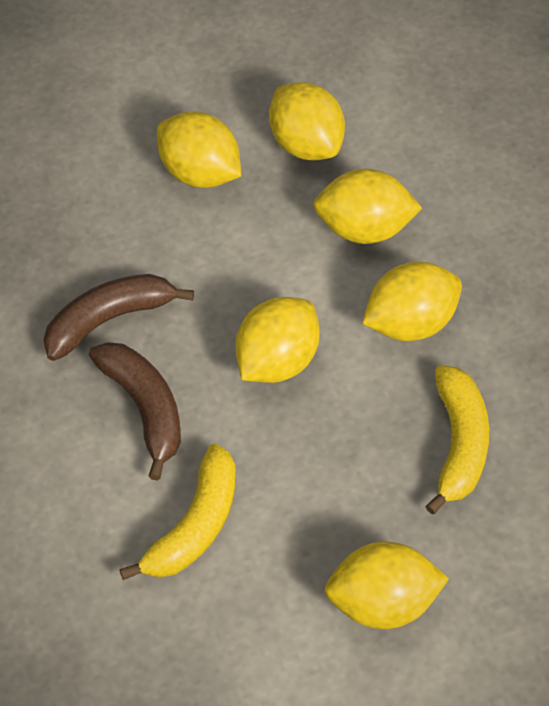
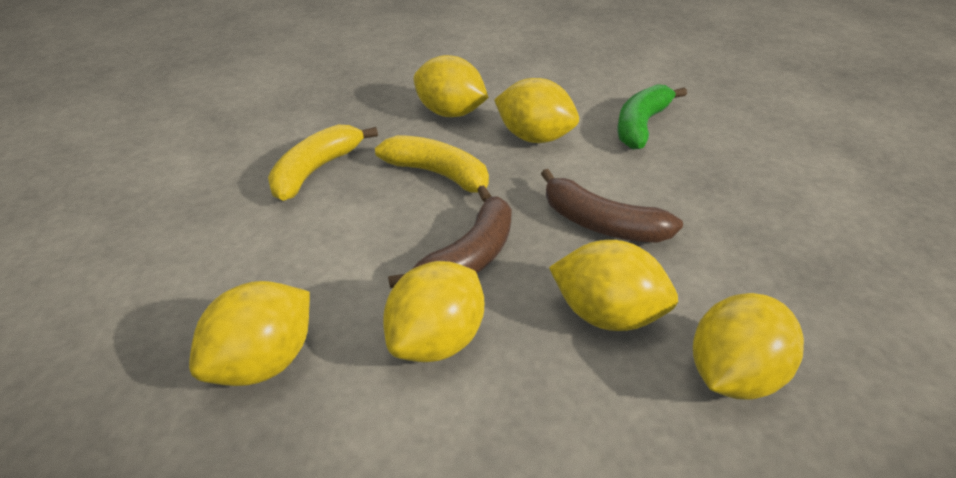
green banana: none = 0 -> [618,84,687,150] = 1

